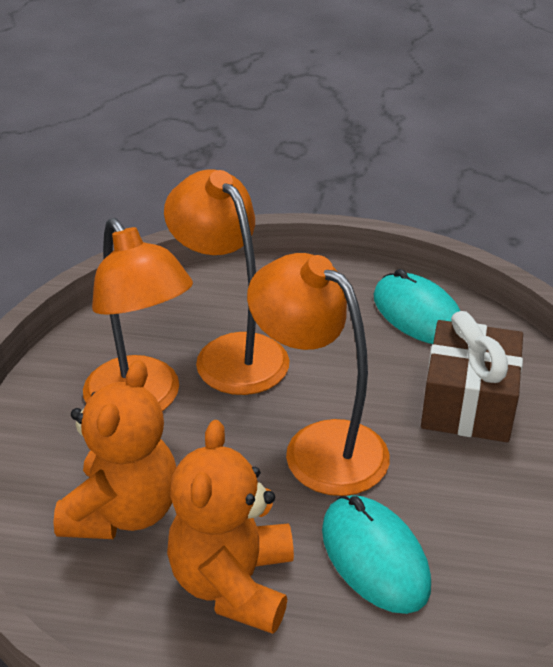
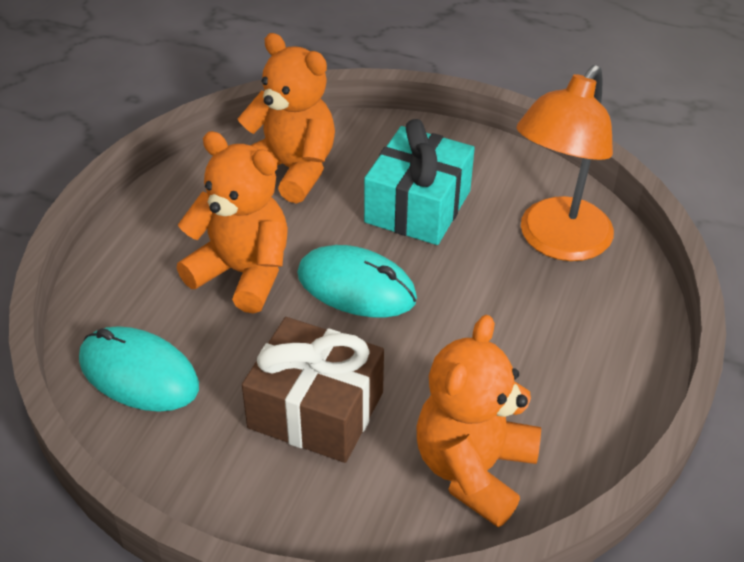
orange lamp: [83,218,193,411] [164,169,289,395] [247,253,390,496] = 3 -> [516,65,614,261] = 1
orange teddy bear: [53,360,177,539] [167,420,294,634] = 2 -> [177,131,288,314] [237,33,335,204] [417,315,541,527] = 3
turquoise gift: none = 0 -> [364,119,475,245] = 1

